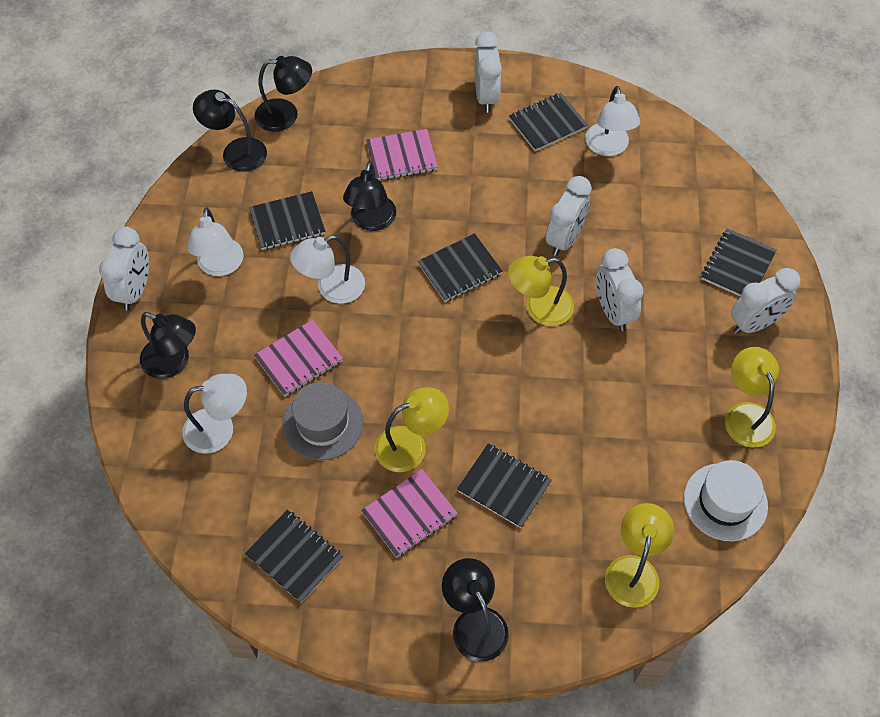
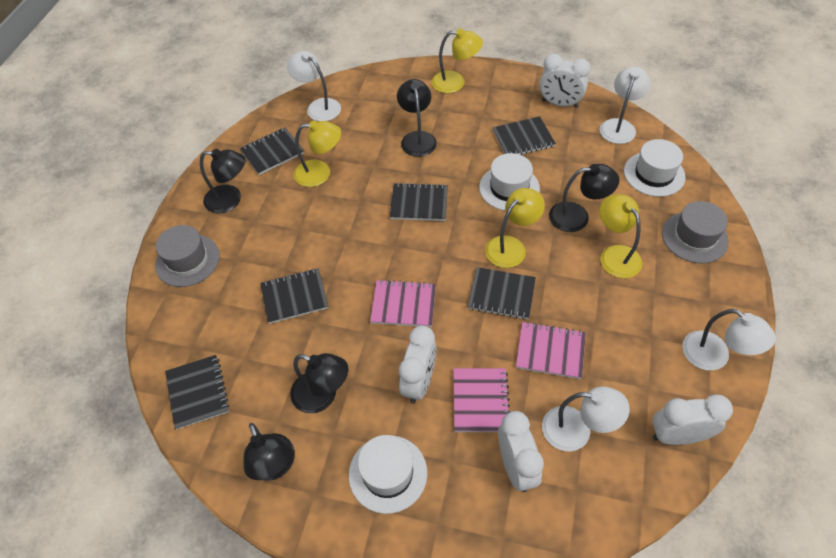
grey hat: [283,382,363,460] = 1 -> [155,225,220,287] [662,201,729,263] = 2
white clock: [99,227,149,311] [475,32,502,113] [546,176,592,256] [596,248,644,331] [731,268,801,334] = 5 -> [399,325,436,404] [498,411,544,492] [540,53,591,108] [653,394,733,445] = 4
white hat: [684,460,768,541] = 1 -> [349,435,427,514] [479,153,540,211] [624,139,686,197] = 3

